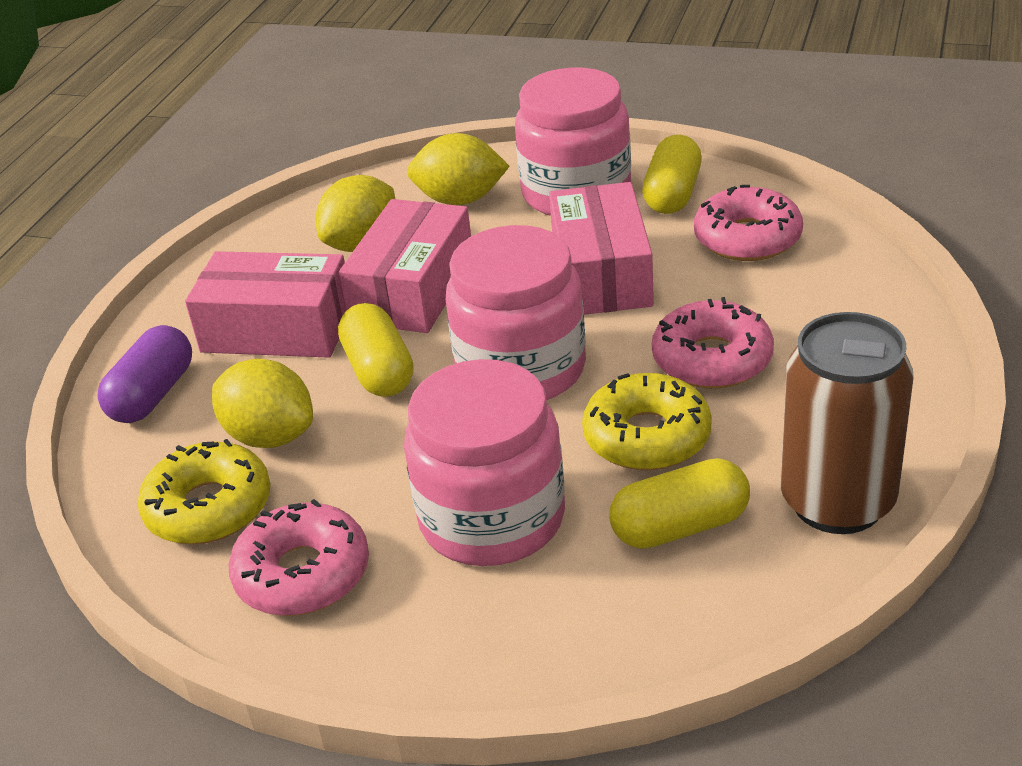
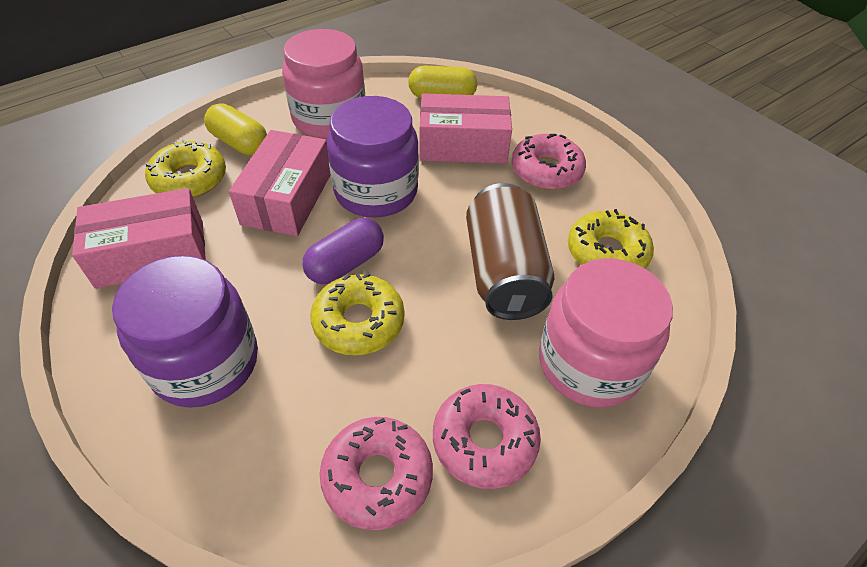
pink jar: [404,359,565,566] [446,225,586,400] [515,67,631,216] = 3 -> [282,29,365,139] [539,258,673,408] = 2
purple jar: none = 0 -> [112,255,258,408] [327,96,419,218] = 2
yellow capsule: [338,303,414,397] [609,458,750,549] [642,135,702,214] = 3 -> [204,103,267,155] [408,65,477,98] = 2
yellow donut: [138,439,271,544] [582,373,712,470] = 2 -> [145,139,226,198] [310,273,404,356] [568,209,654,269] = 3
yellow lemon: [212,359,313,448] [316,175,395,252] [407,133,510,205] = 3 -> none = 0

